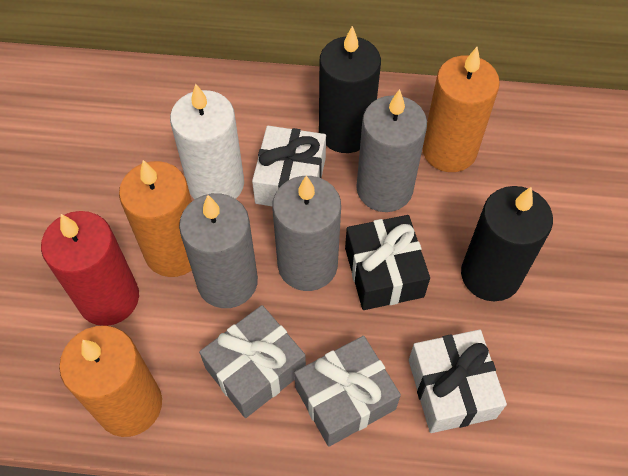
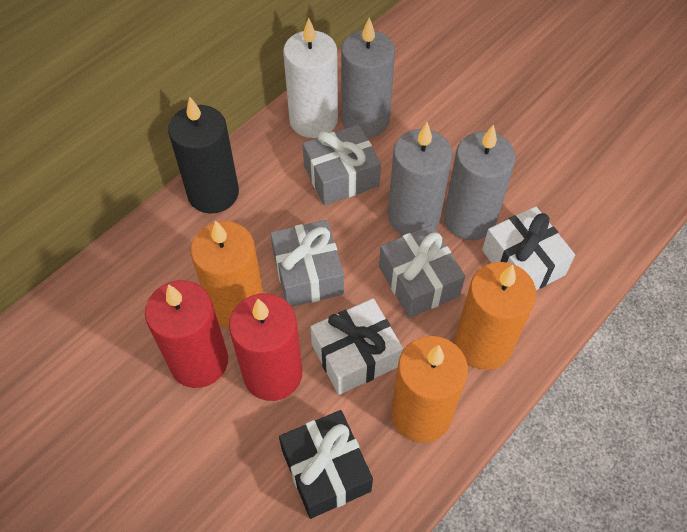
black candle: [319,26,381,153] [461,186,553,301] = 2 -> [168,97,239,214] = 1
grey gift: [199,305,306,418] [294,336,401,447] = 2 -> [270,220,344,307] [302,125,381,205] [379,225,465,318] = 3
red candle: [41,211,139,326] = 1 -> [145,280,228,388] [229,293,302,401] = 2

